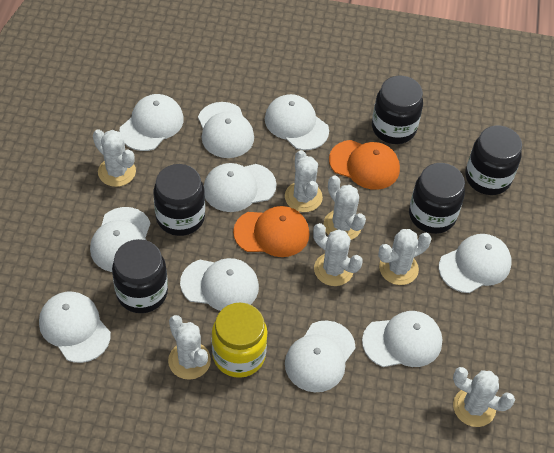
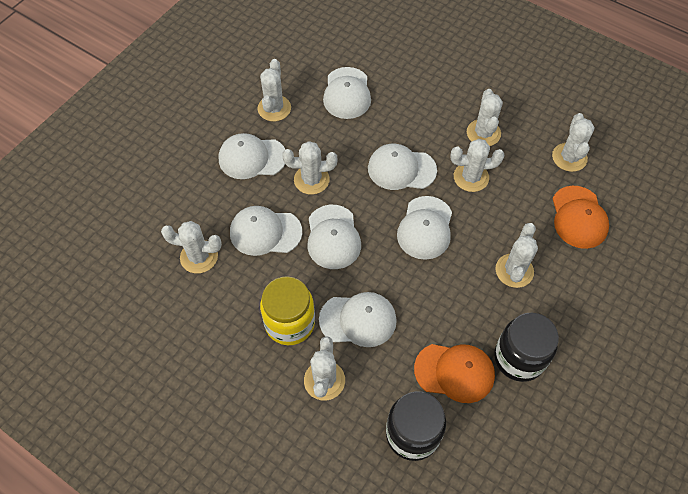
black jar: [112,239,168,313] [154,164,205,236] [372,76,423,144] [409,163,465,234] [466,126,522,195] = 5 -> [386,391,446,461] [494,313,559,382] = 2
white cactus: [93,129,136,187] [168,315,211,380] [285,150,323,212] [313,223,363,286] [323,175,366,240] [378,229,431,285] [453,367,515,427] = 7 -> [161,221,222,273] [258,59,291,121] [282,141,337,195] [304,336,345,401] [450,139,505,192] [467,89,503,146] [495,223,538,288] [552,113,595,172] = 8
white cap: [39,292,111,363] [90,207,151,272] [119,94,184,151] [180,258,259,311] [198,102,254,158] [204,163,277,212] [265,94,329,150] [285,320,356,392] [362,311,442,367] [439,234,511,293] = 10 -> [218,133,286,179] [230,206,302,256] [307,205,361,269] [319,292,397,347] [323,67,371,119] [368,144,437,190] [397,196,452,260] = 7

